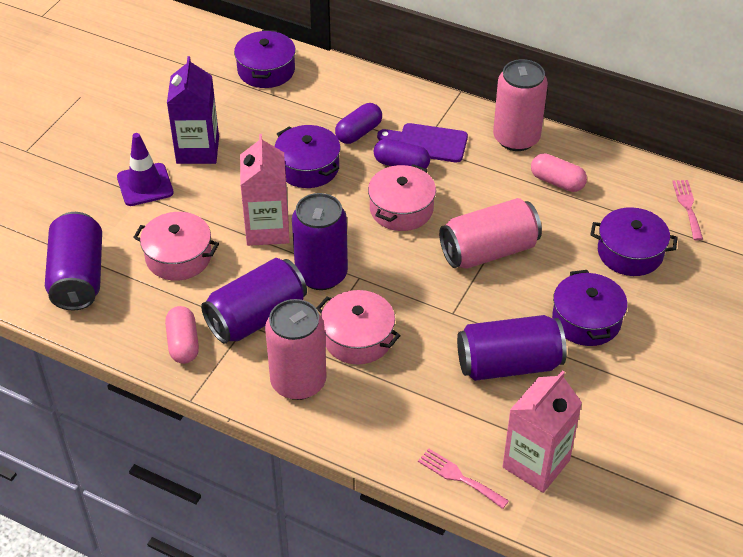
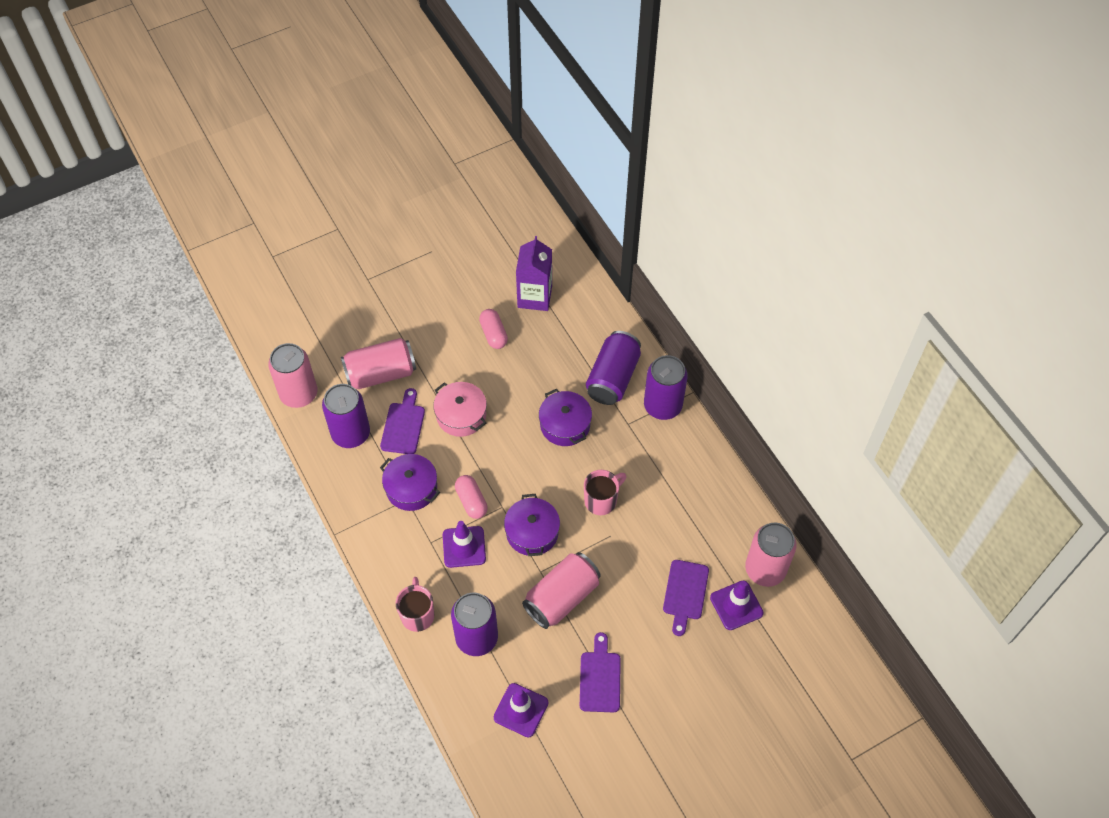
pink can: [265,299,327,400] [439,198,542,269] [493,59,548,151] = 3 -> [268,343,318,408] [341,338,416,389] [522,552,601,629] [745,522,797,587] = 4
pink carton: [240,134,290,246] [503,370,582,493] = 2 -> none = 0
pink fork: [418,448,509,509] [672,180,703,240] = 2 -> none = 0
pink mug: none = 0 -> [395,577,434,632] [584,470,626,515] = 2
pink pot: [133,212,219,281] [316,290,401,364] [368,164,436,231] = 3 -> [433,382,487,437] = 1
purple capsule: [335,103,382,144] [374,138,430,169] = 2 -> none = 0
purple cutting board: [377,123,468,162] = 1 -> [380,388,425,454] [580,632,621,712] [663,560,709,636] = 3
purple pot: [234,30,296,88] [275,125,340,188] [552,270,627,346] [590,207,678,276] = 4 -> [380,454,440,511] [504,494,560,556] [539,389,592,446] = 3
purple traffic cone: [117,133,174,206] = 1 -> [443,521,486,568] [494,683,548,737] [710,581,764,630] = 3

